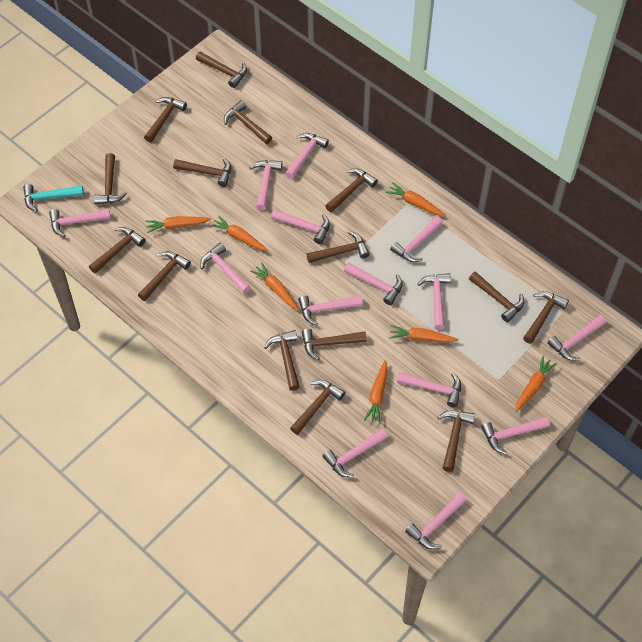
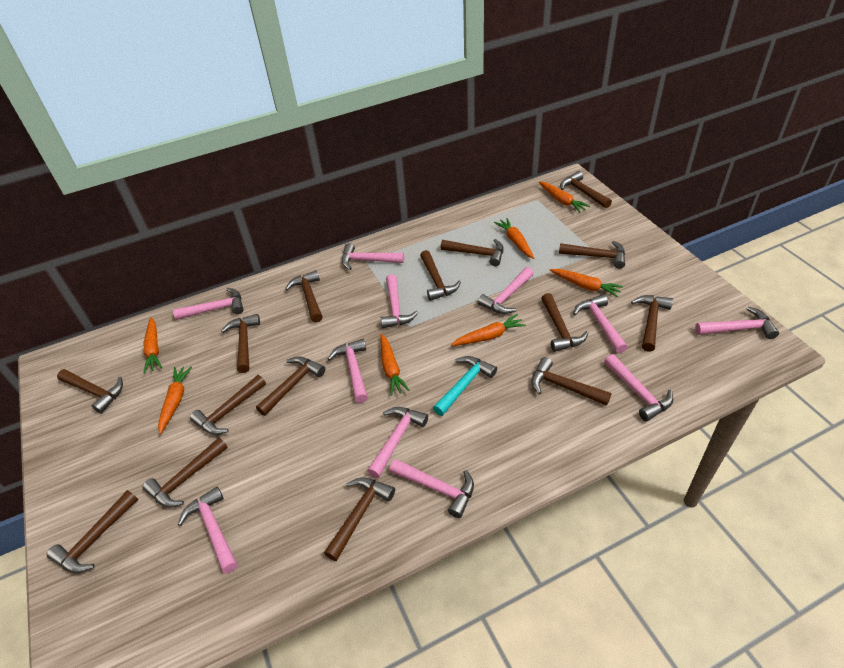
pink hammer: [49,209,111,237] [200,242,251,294] [250,160,282,210] [271,209,330,244] [285,133,329,179] [298,295,363,326] [322,428,388,477] [344,262,403,305] [390,216,443,262] [397,372,461,407] [405,492,467,549] [417,273,451,330] [481,416,550,454] [547,315,606,360] = 14 -> [173,288,243,320] [178,487,237,574] [328,339,368,403] [342,243,404,270] [367,407,428,478] [381,274,418,328] [389,459,474,518] [478,267,534,314] [573,294,628,353] [604,354,673,421] [695,307,779,339] = 11

